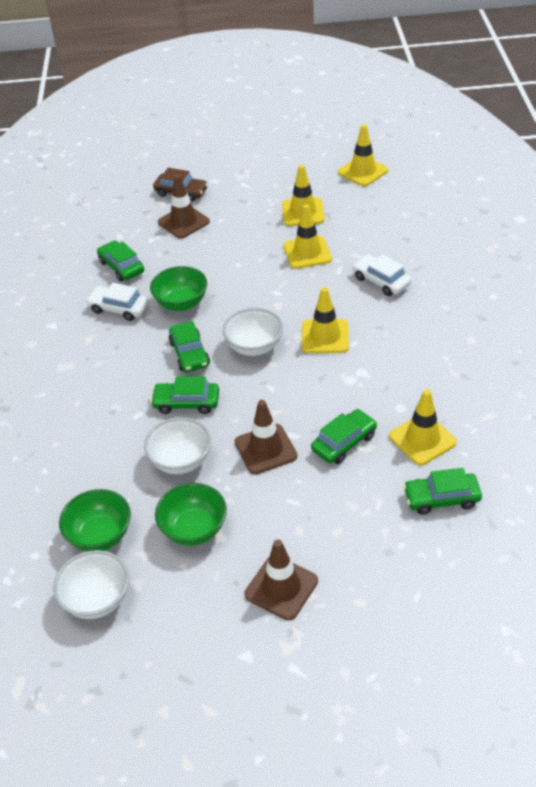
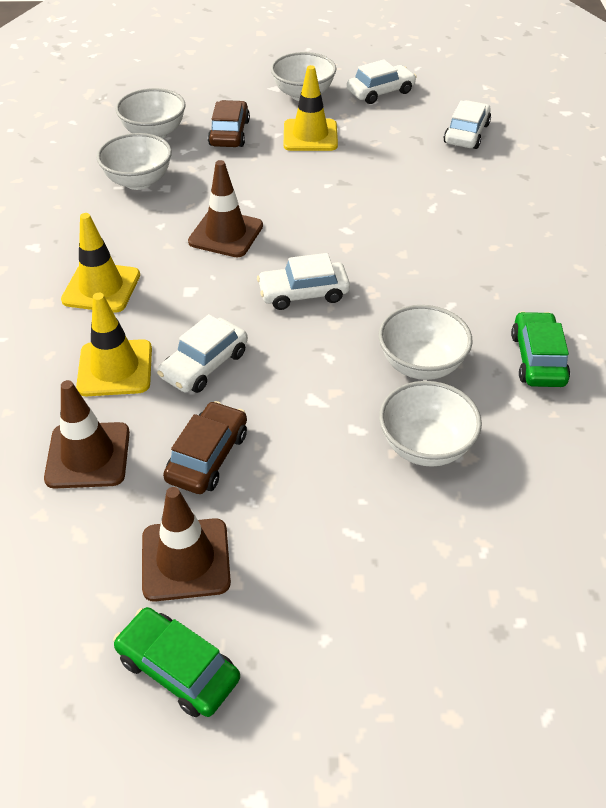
brown car: [153,168,208,202] = 1 -> [163,401,247,494] [208,100,250,147] = 2
green bowl: [59,489,131,552] [150,266,207,311] [155,483,227,546] = 3 -> none = 0
green car: [97,241,144,282] [150,376,219,414] [168,321,210,372] [311,409,377,464] [403,468,482,515] = 5 -> [113,607,240,717] [511,311,570,387] = 2
white bowl: [53,550,129,619] [144,417,211,474] [223,308,283,356] = 3 -> [97,133,172,190] [115,88,186,139] [271,52,336,101] [378,305,472,380] [379,381,482,467] = 5
white car: [86,283,149,321] [353,255,411,296] = 2 -> [157,314,248,393] [257,253,350,310] [347,59,417,104] [444,100,491,149] = 4
yellow traffic cone: [282,165,325,226] [284,204,332,269] [302,287,349,353] [338,124,388,186] [389,389,457,465] = 5 -> [61,213,140,313] [76,293,152,396] [284,65,338,151] = 3

